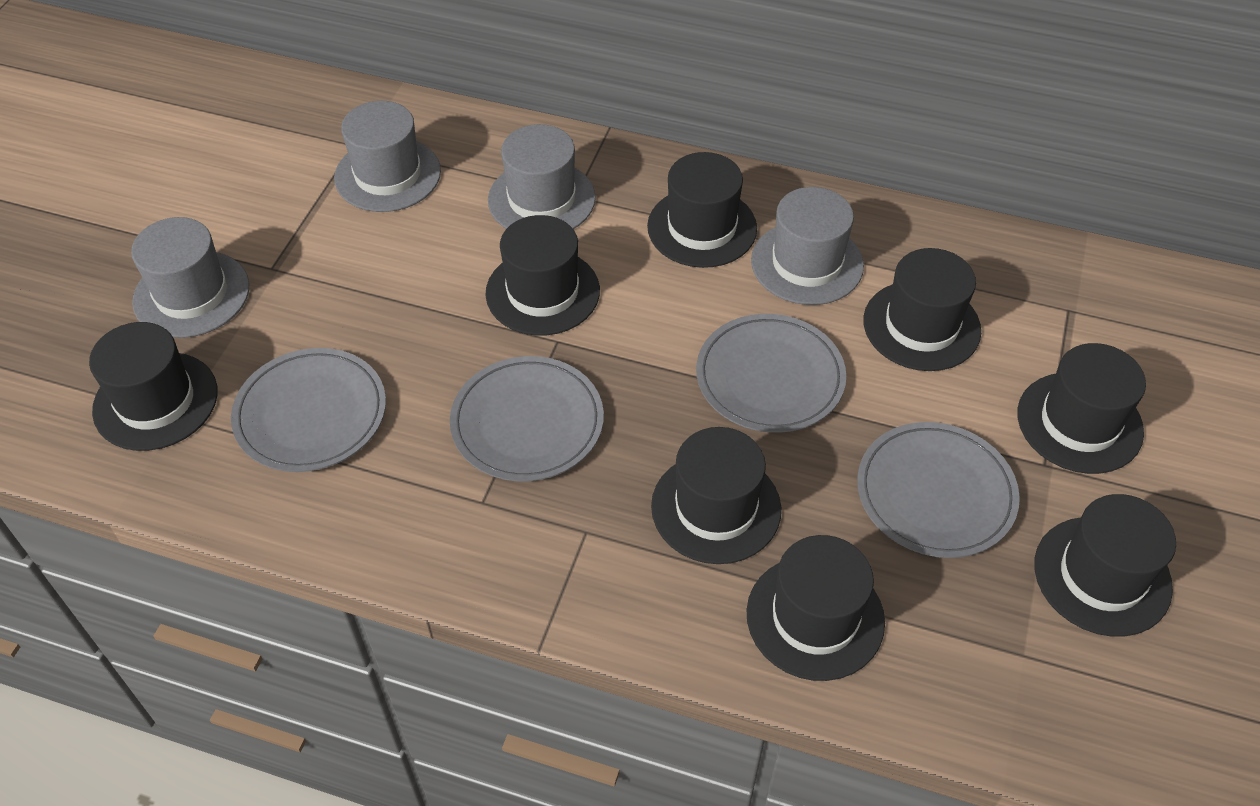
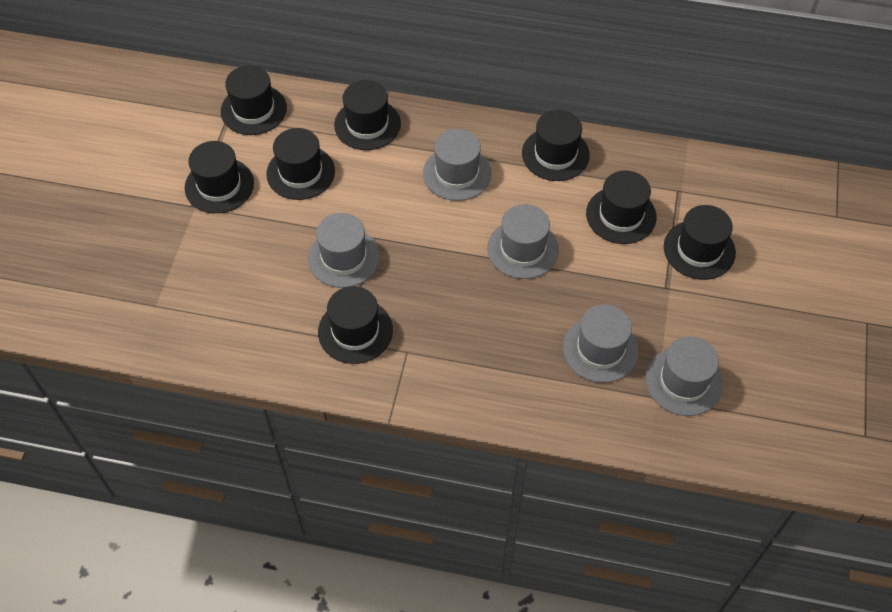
grey hat: [131,217,249,338] [334,101,441,212] [488,124,596,229] [751,187,864,305] = 4 -> [308,213,380,288] [423,129,491,201] [487,204,559,279] [563,304,639,383] [646,336,723,416] = 5
grey plate: [231,348,386,472] [450,356,604,481] [696,314,846,433] [857,422,1020,558] = 4 -> none = 0

